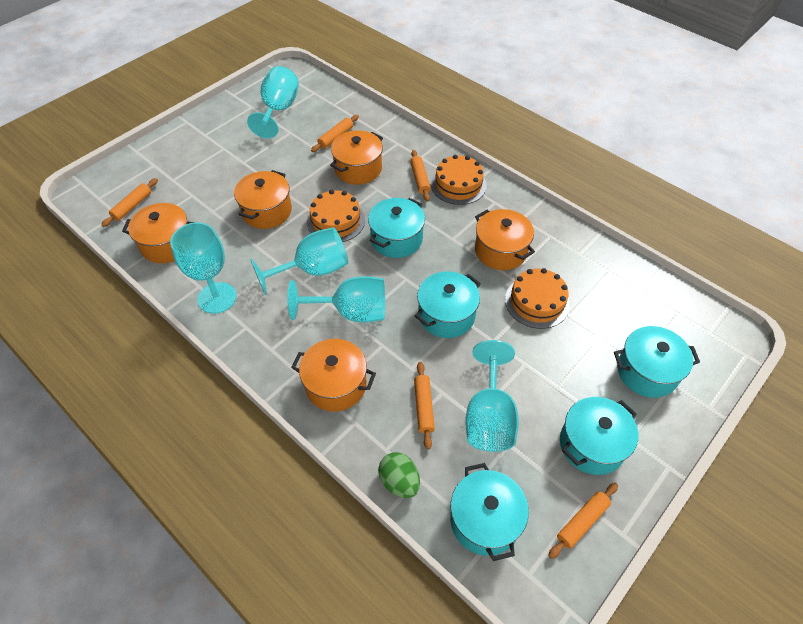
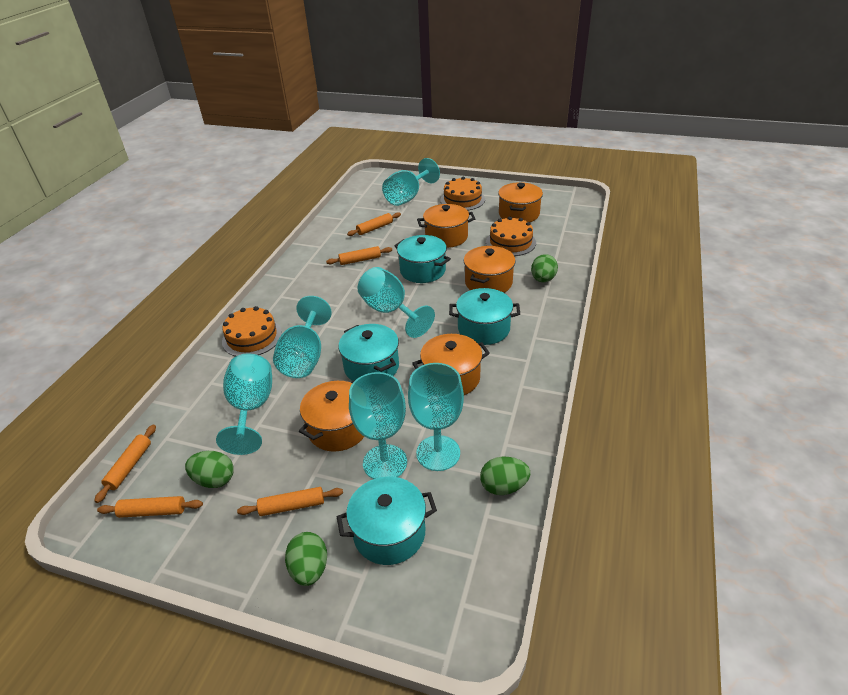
green egg: [378,452,420,498] = 1 -> [185,451,234,488] [285,532,327,586] [480,457,530,495] [531,254,558,282] = 4
turquoise goblet: [170,222,236,314] [247,66,299,139] [250,227,348,295] [287,276,385,322] [465,340,519,452] = 5 -> [216,353,272,455] [273,296,332,378] [349,372,407,479] [357,267,435,338] [382,158,440,206] [408,363,464,471] = 6
turquoise pot: [368,198,425,258] [415,271,481,338] [450,463,529,561] [560,397,638,475] [614,326,700,398] = 5 -> [337,477,437,565] [338,324,399,381] [394,235,451,283] [449,288,520,345] = 4

